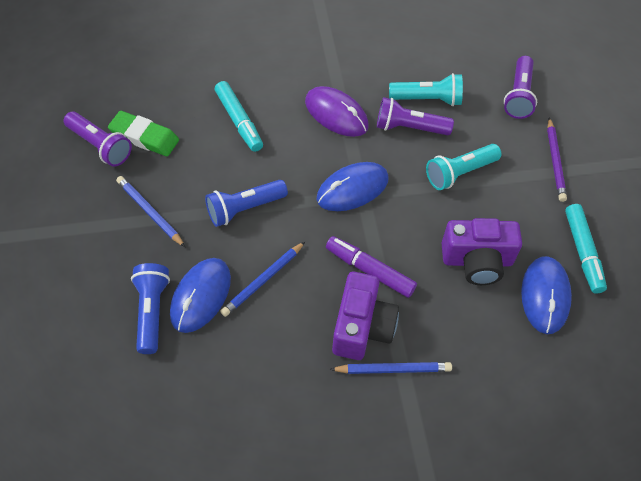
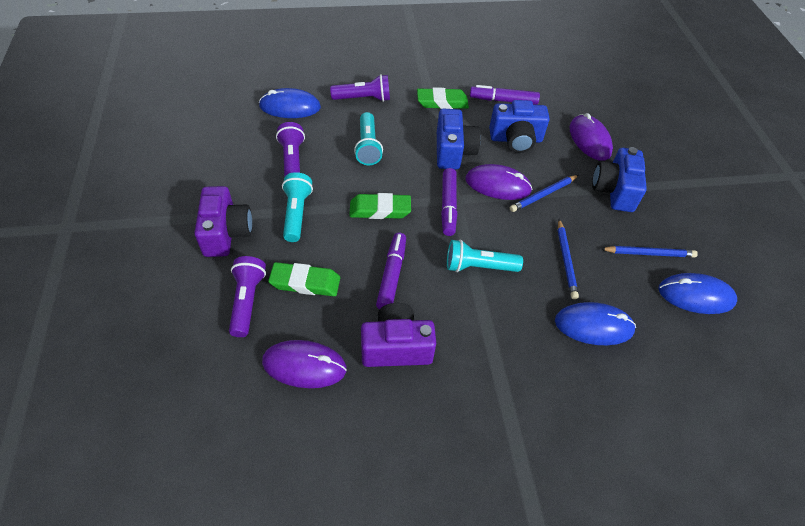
blue camera: none = 0 -> [437,109,481,169] [489,100,550,153] [592,147,647,212] = 3
blue flashlight: [131,263,170,354] [205,180,288,227] = 2 -> none = 0
green eraser: [108,111,179,156] = 1 -> [268,262,340,296] [349,193,411,219] [417,87,469,109] = 3
purple marker: [326,236,417,298] = 1 -> [376,233,406,309] [441,168,457,236] [470,85,540,105] = 3
purple mouse: [305,86,369,137] = 1 -> [262,340,347,388] [465,164,533,200] [569,113,613,161] = 3
purple pencil: [547,117,567,202] = 1 -> none = 0
turquoise flashlight: [389,73,463,106] [426,144,501,190] = 2 -> [282,172,313,242] [354,112,383,165] [447,239,523,272] = 3
turquoise marker: [215,81,263,152] [565,204,607,294] = 2 -> none = 0

